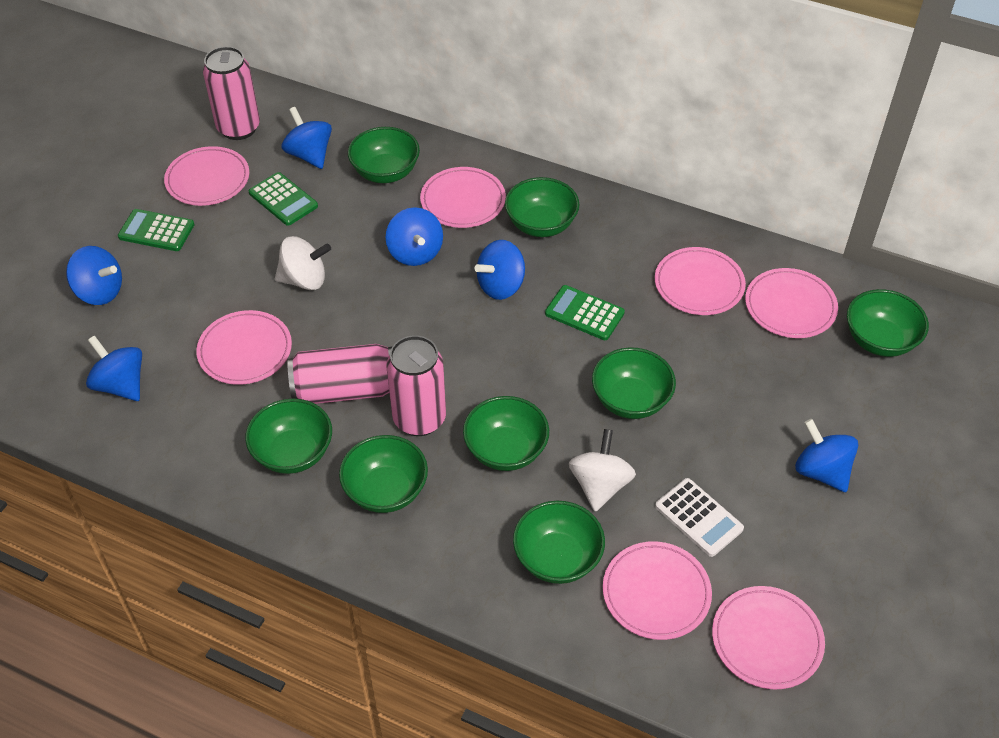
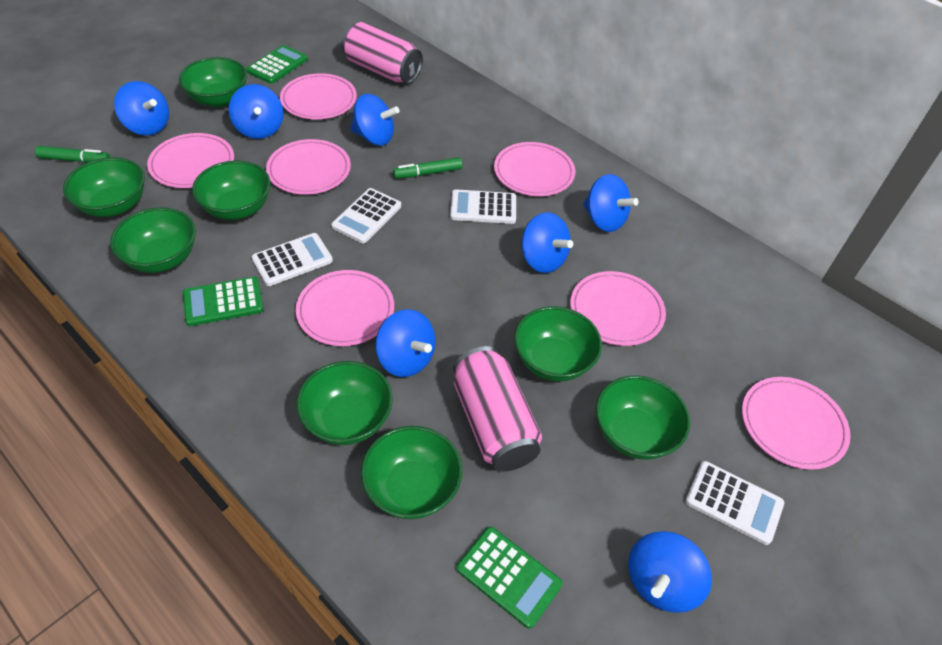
blue spinning top: [66,246,122,305] [86,335,142,401] [282,107,332,169] [386,207,443,266] [474,240,525,300] [795,419,858,492] = 6 -> [114,81,169,136] [229,84,283,139] [351,94,399,146] [375,309,436,377] [521,212,573,273] [583,174,638,232] [628,531,712,613] = 7
green marker: none = 0 -> [35,146,110,163] [393,157,462,179] = 2
pink can: [203,46,260,140] [287,344,392,404] [386,336,446,436] = 3 -> [341,22,423,84] [453,346,542,471] = 2
white calculator: [655,478,744,557] = 1 -> [252,233,333,286] [331,188,401,244] [450,189,516,224] [685,461,784,545] = 4
white spinning top: [275,236,331,290] [569,429,636,512] = 2 -> none = 0

